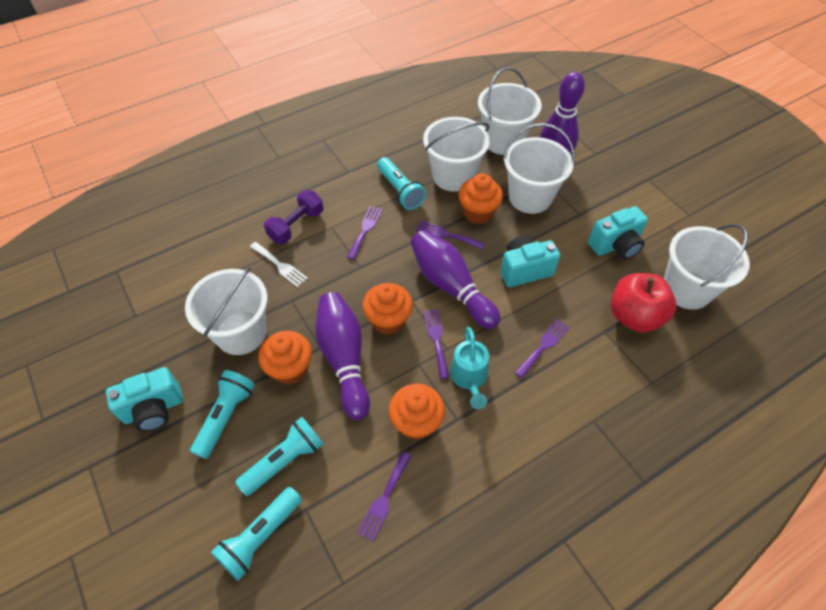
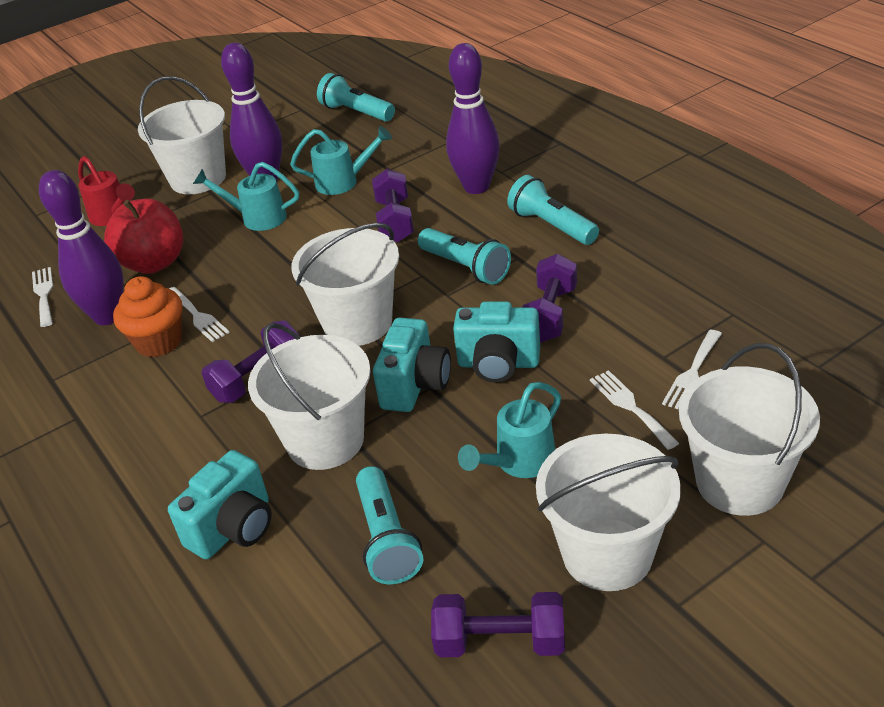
orange cupcake: [258,331,312,385] [362,283,413,335] [389,384,445,440] [458,173,503,224] = 4 -> [113,276,182,357] = 1
purple dumbbell: [264,190,323,244] = 1 -> [202,321,300,403] [372,169,414,242] [431,592,565,657] [523,254,577,343] = 4
purple fork: [347,206,383,260] [357,452,411,541] [416,220,485,249] [423,309,449,379] [515,319,570,378] = 5 -> none = 0
red watering can: none = 0 -> [78,156,135,226] = 1
turquoise watering can: [450,327,489,409] = 1 -> [193,162,299,231] [290,126,392,195] [458,382,561,478] = 3
white fork: [250,242,308,287] = 1 -> [32,267,53,327] [169,287,230,342] [590,370,679,450] [662,330,722,409] = 4

